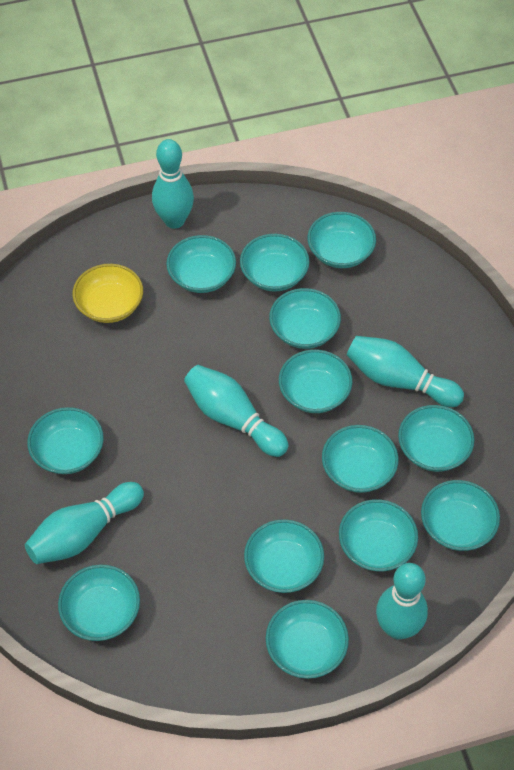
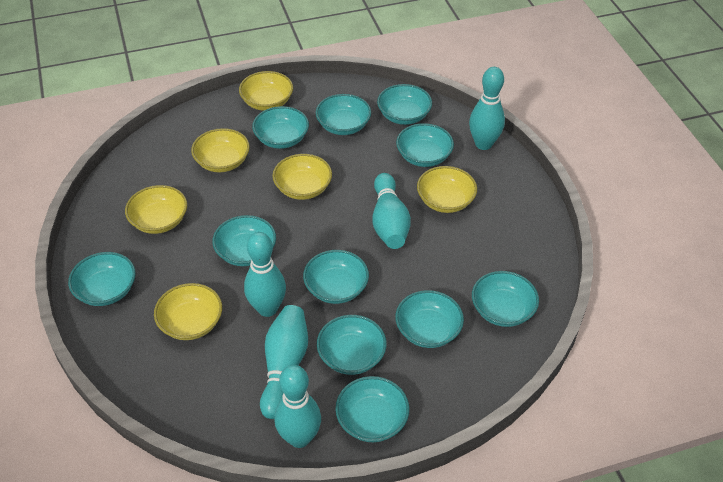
turquoise bowl: [27,407,104,474] [58,564,140,641] [166,235,236,293] [240,234,310,291] [244,519,324,593] [266,600,349,679] [269,288,341,349] [279,350,353,413] [307,212,376,268] [322,425,398,493] [339,499,418,571] [398,405,475,472] [421,480,500,551] = 13 -> [68,252,136,306] [212,215,276,266] [252,106,309,149] [303,250,369,304] [316,94,371,135] [317,315,387,375] [335,376,409,442] [377,84,432,125] [395,290,464,348] [396,123,454,167] [472,271,539,327] = 11
yellow bowl: [73,264,143,323] = 1 -> [125,185,187,234] [154,283,222,340] [191,128,250,172] [239,71,293,111] [273,154,332,200] [417,166,477,213] = 6

